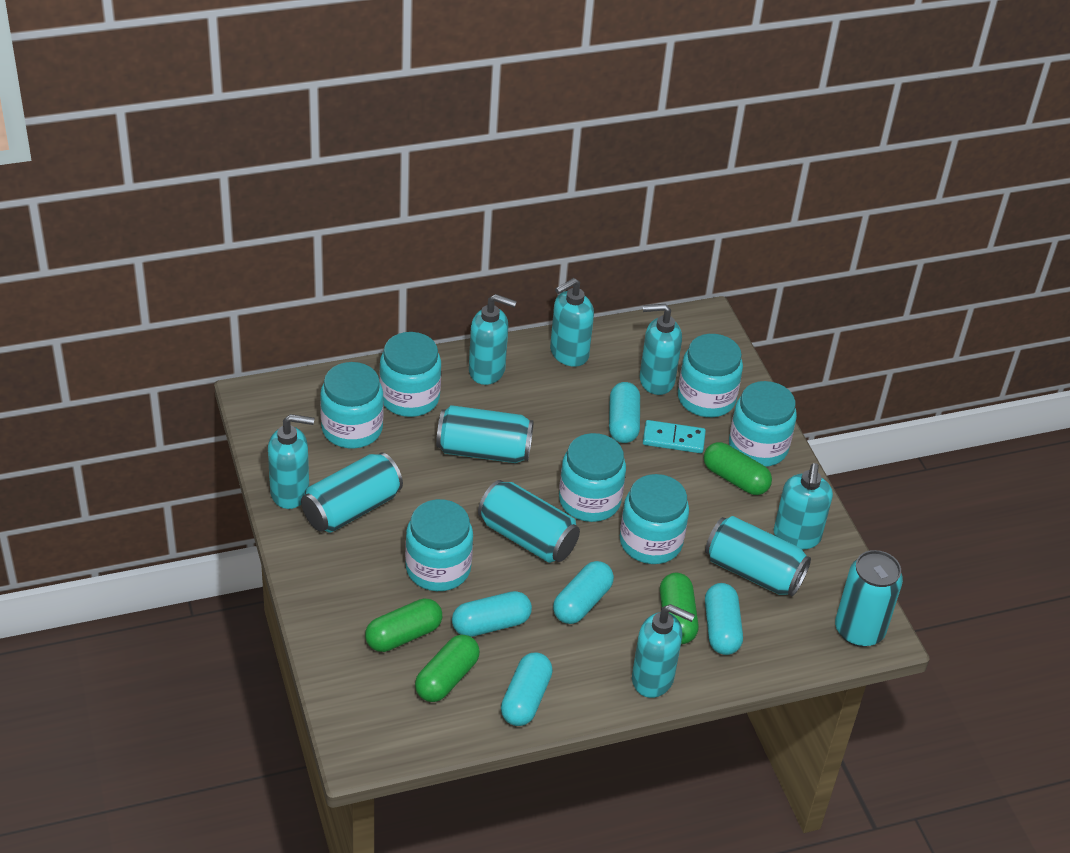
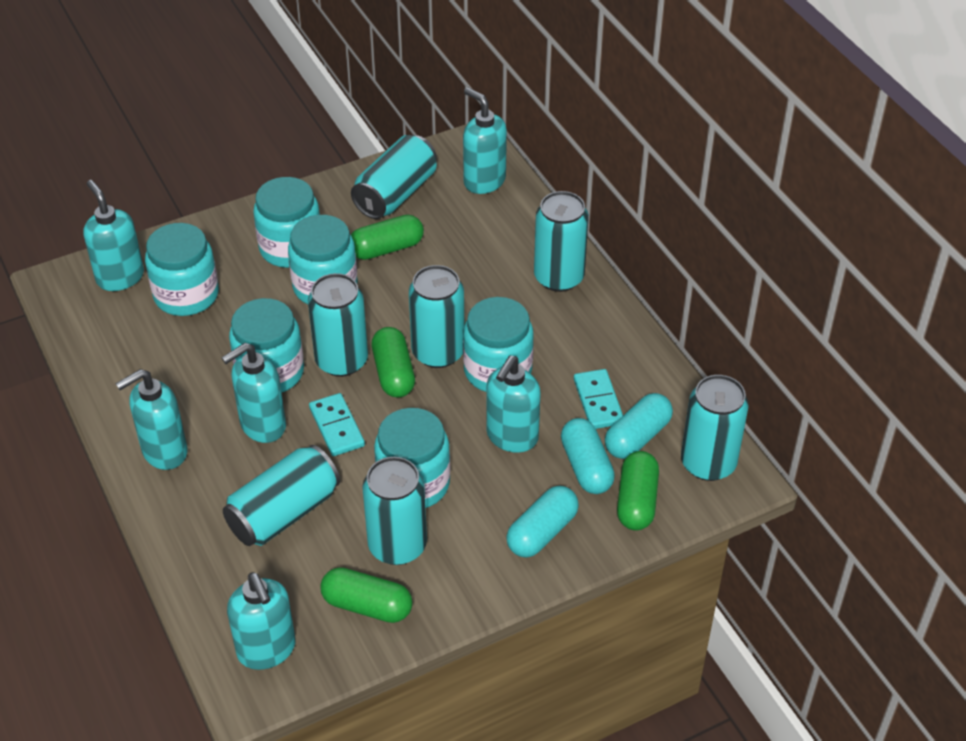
turquoise can: [301,453,403,533] [436,405,534,463] [478,480,580,563] [705,516,811,596] [835,550,903,647] = 5 -> [223,445,340,546] [308,273,368,377] [351,135,437,219] [362,457,427,565] [409,265,464,368] [534,191,589,292] [681,375,749,481] = 7
turquoise capsule: [452,591,532,637] [501,652,553,726] [553,561,614,624] [609,382,640,443] [705,583,743,655] = 5 -> [506,486,579,557] [561,418,615,494] [605,393,673,459] = 3
turquoise domino: [643,420,706,453] = 1 -> [309,393,365,456] [574,369,623,429] = 2
turquoise jar: [320,362,384,448] [379,332,441,417] [405,499,473,591] [559,433,626,522] [620,474,689,564] [678,334,743,417] [729,381,797,467] = 7 -> [145,223,219,316] [229,298,304,392] [253,177,320,268] [288,215,358,304] [374,408,450,508] [463,297,534,392] = 6

